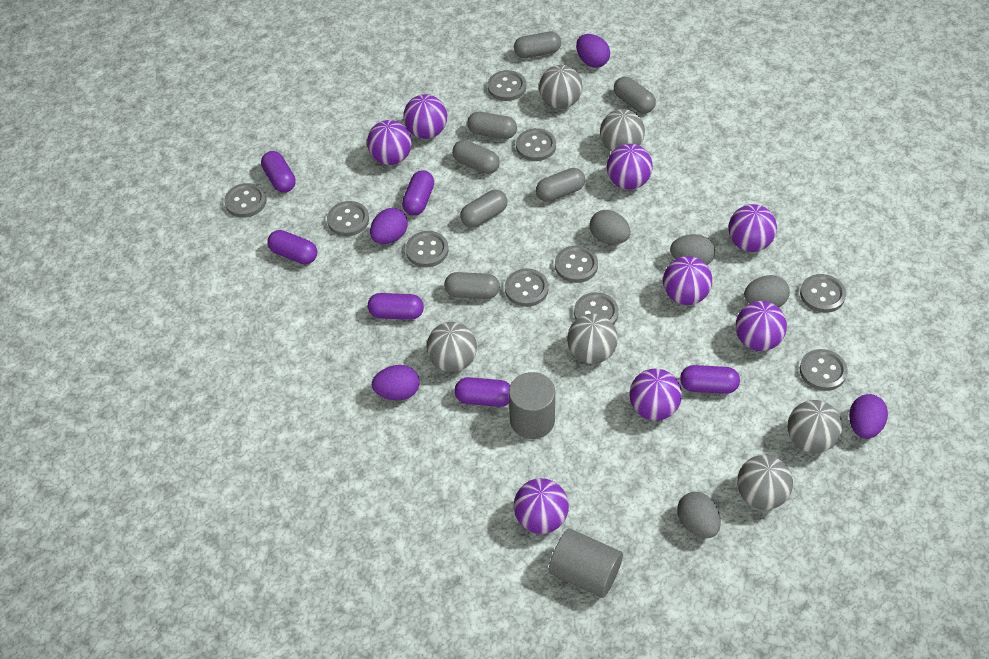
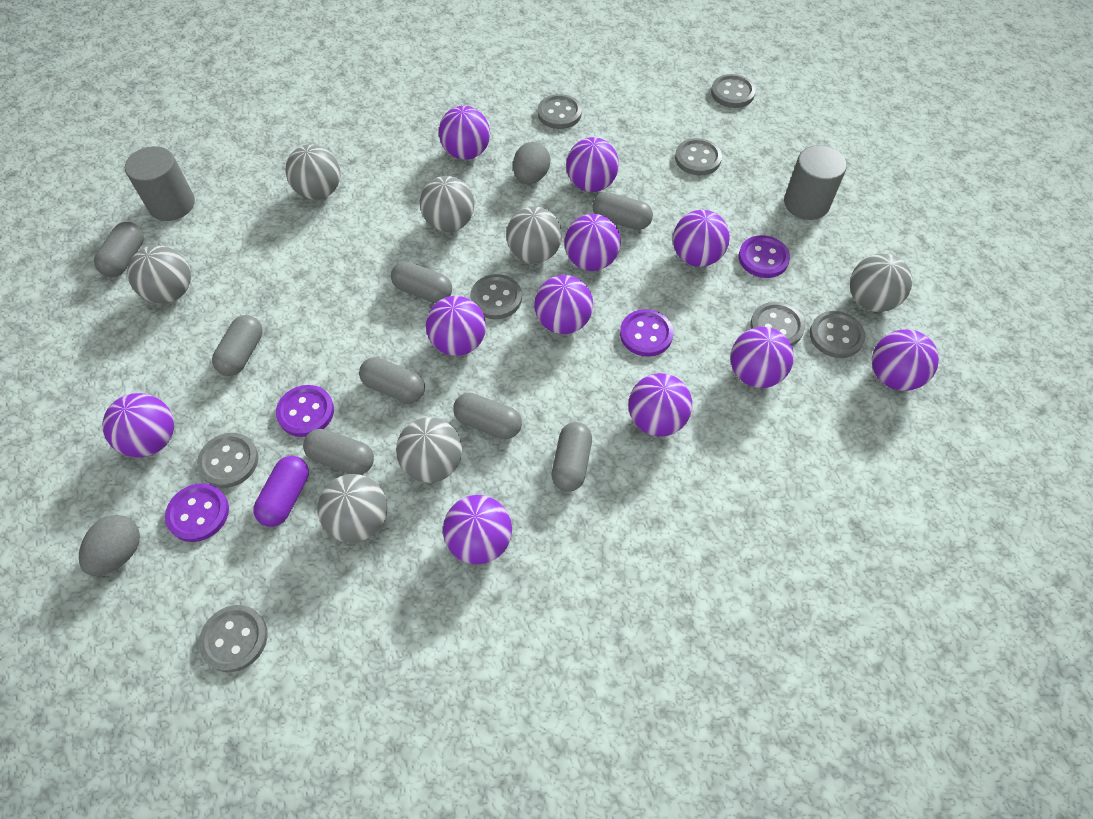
grey ball: [427,322,477,372] [539,65,582,109] [567,313,618,364] [600,109,645,152] [737,455,793,510] [788,400,842,453] = 6 -> [127,245,191,304] [285,144,340,200] [317,474,387,543] [396,417,462,483] [420,176,474,232] [506,206,562,263] [850,253,912,312] = 7
grey button: [224,183,267,218] [327,201,369,236] [406,231,449,267] [488,70,526,101] [505,269,549,307] [516,128,556,161] [555,246,598,283] [574,292,619,325] [800,274,846,313] [800,349,848,391] = 10 -> [197,433,259,488] [199,605,268,672] [470,274,522,319] [538,94,582,129] [675,138,722,175] [711,74,756,108] [750,302,805,346] [809,311,865,358] = 8
grey capsule: [444,272,500,299] [452,140,500,174] [460,190,508,228] [467,112,517,139] [514,32,561,58] [536,168,585,202] [614,77,656,114] = 7 -> [94,222,144,277] [212,315,263,376] [303,429,374,475] [359,357,425,403] [391,261,452,303] [453,393,522,439] [552,422,592,492] [592,192,653,230] = 8
grey egg: [589,210,631,244] [670,234,715,265] [677,492,721,538] [744,275,790,307] = 4 -> [79,515,140,576] [513,142,550,184] = 2
purple ball: [367,120,412,165] [403,94,447,139] [514,478,569,534] [607,144,653,190] [629,368,682,421] [663,256,712,305] [728,204,777,252] [736,301,787,351] = 8 -> [102,393,174,457] [426,296,486,356] [439,106,490,160] [443,495,512,564] [534,275,593,334] [564,214,621,271] [566,137,619,192] [629,373,692,437] [673,210,730,267] [730,327,794,388] [872,329,939,391] = 11
purple button: none = 0 -> [165,483,229,542] [276,385,334,437] [620,309,673,357] [739,235,790,278] = 4
purple capsule: [261,151,296,193] [267,230,317,264] [368,293,424,320] [402,170,434,215] [455,377,510,407] [680,365,740,394] = 6 -> [253,456,309,527] = 1
purple egg: [370,208,408,244] [372,365,420,401] [576,34,610,68] [849,394,888,439] = 4 -> none = 0

